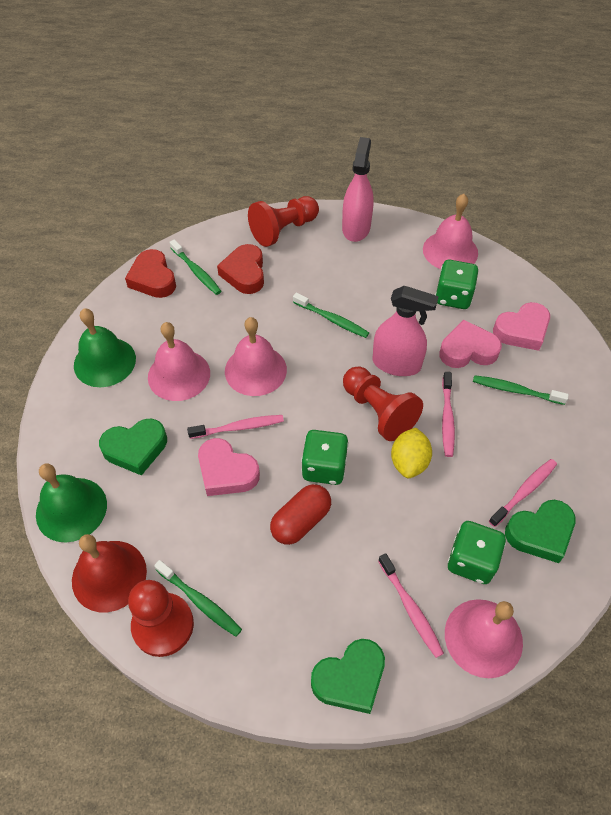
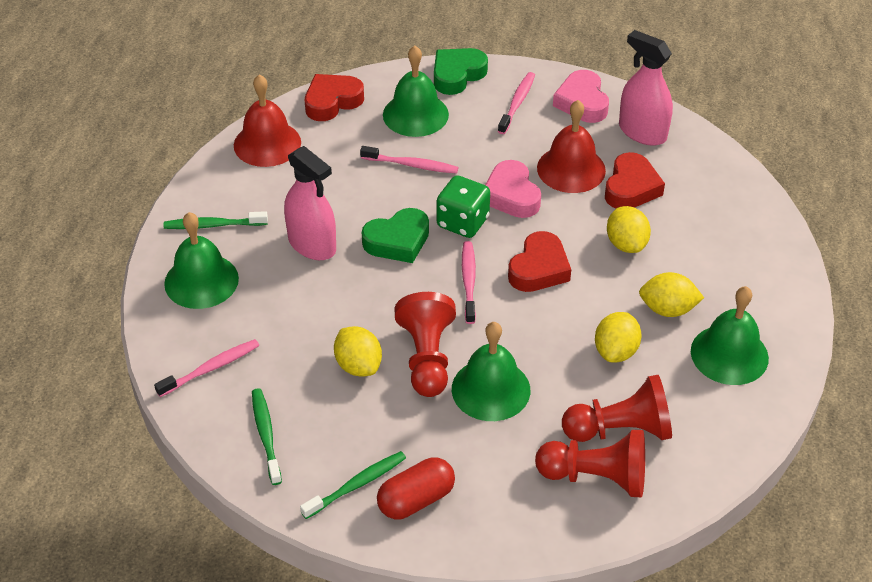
green bell: [36,463,107,543] [74,308,136,387] = 2 -> [164,212,239,309] [383,46,449,137] [452,322,530,421] [691,286,769,385] = 4
green dice: [301,430,349,485] [435,260,479,309] [448,521,506,584] = 3 -> [437,175,490,238] = 1
green heart: [99,419,167,476] [311,639,385,714] [505,500,576,563] = 3 -> [362,208,429,263] [434,48,488,95] = 2
green toothbrush: [154,560,242,637] [170,240,221,295] [293,293,369,338] [473,375,569,405] = 4 -> [164,211,268,229] [252,388,282,485] [300,451,406,519] = 3
pink bell: [148,322,210,401] [225,317,287,396] [423,194,478,269] [445,599,523,678] = 4 -> none = 0
pink heart: [198,438,260,496] [440,320,502,368] [493,302,550,351] = 3 -> [485,160,541,218] [553,70,609,123] = 2
red bell: [72,534,147,612] = 1 -> [234,75,301,167] [537,100,606,193] = 2
red heart: [125,249,176,298] [217,244,264,294] = 2 -> [305,74,364,121] [508,231,571,292] [605,152,665,208] = 3
yellow lemon: [391,428,432,478] = 1 -> [334,326,382,377] [595,312,642,362] [607,206,651,253] [639,272,704,317] = 4

